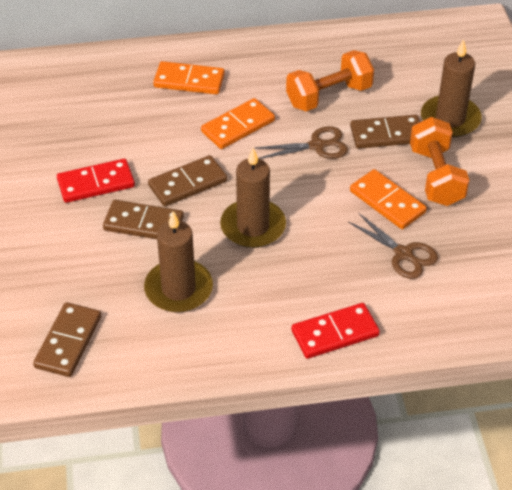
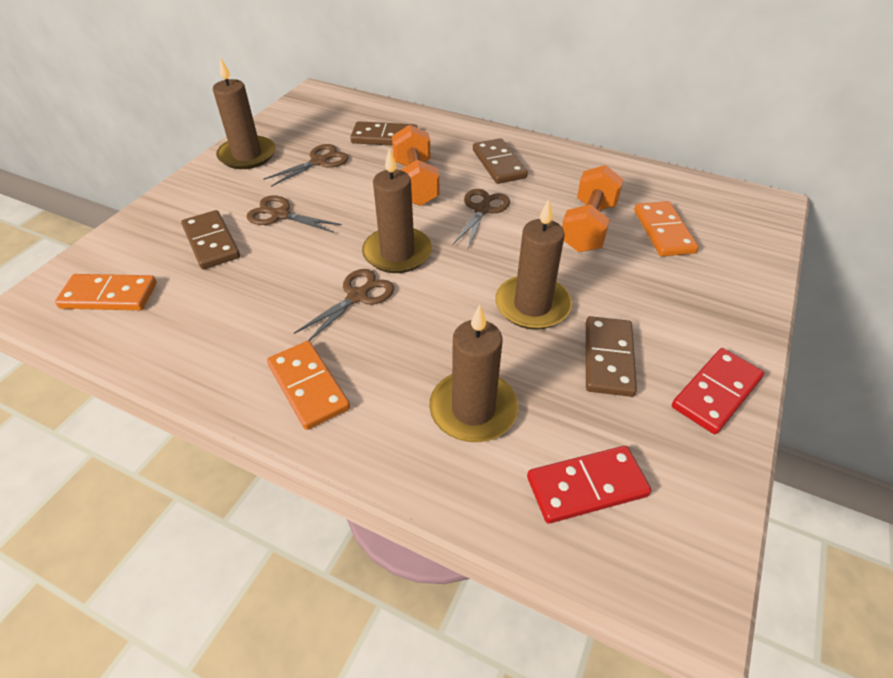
brown candle: [144,211,213,313] [220,148,286,248] [421,39,482,137] = 3 -> [213,57,276,169] [362,148,432,273] [429,304,518,442] [495,199,572,330] = 4
brown scissors: [255,126,348,159] [348,213,438,279] = 2 -> [246,196,342,233] [263,144,349,187] [294,269,394,341] [453,189,510,248] = 4

